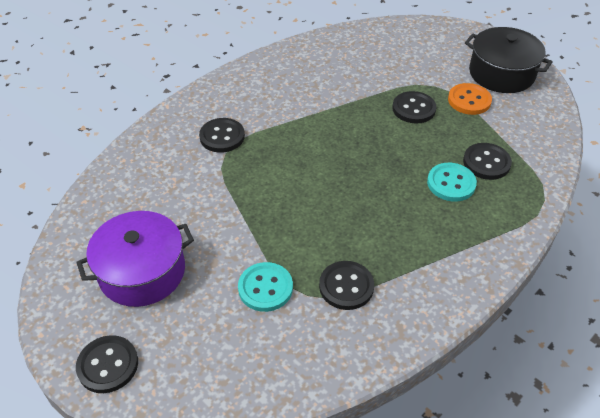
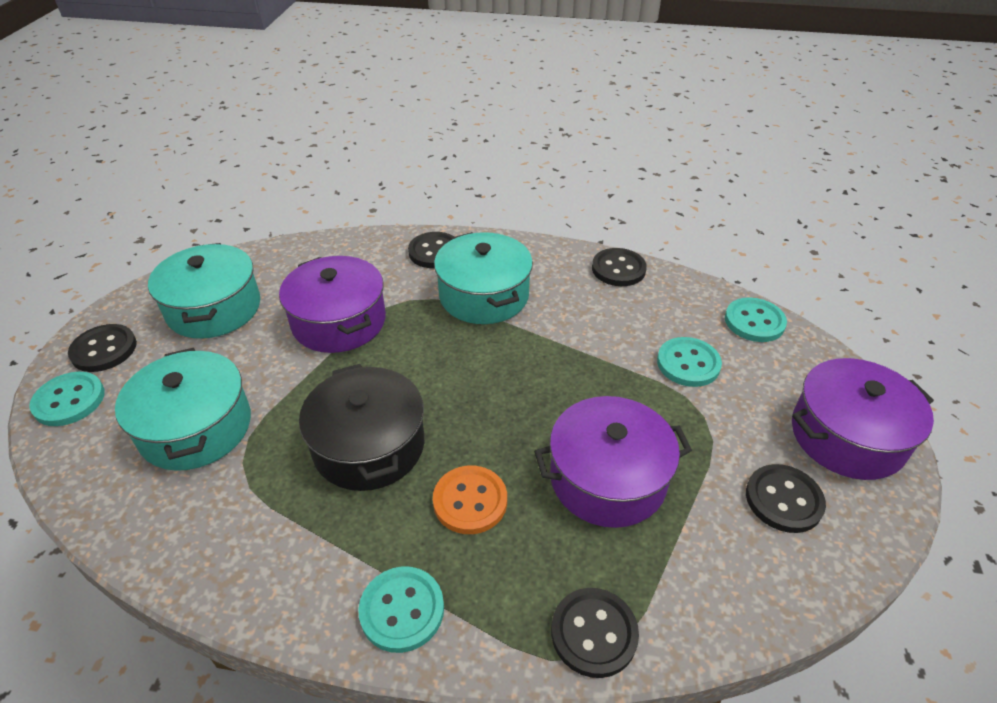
purple pot: [76,211,194,307] = 1 -> [279,256,386,353] [534,396,692,528] [792,358,934,480] = 3
turquoise button: [238,262,293,312] [427,163,477,202] = 2 -> [29,372,105,426] [358,566,444,653] [657,337,722,387] [725,297,787,342] = 4
turquoise pot: none = 0 -> [115,348,251,471] [148,243,260,339] [434,232,533,324] = 3

